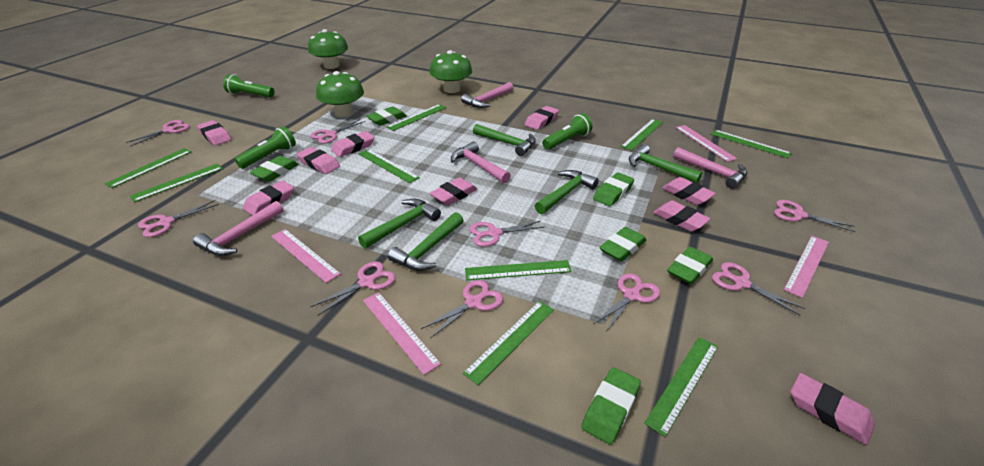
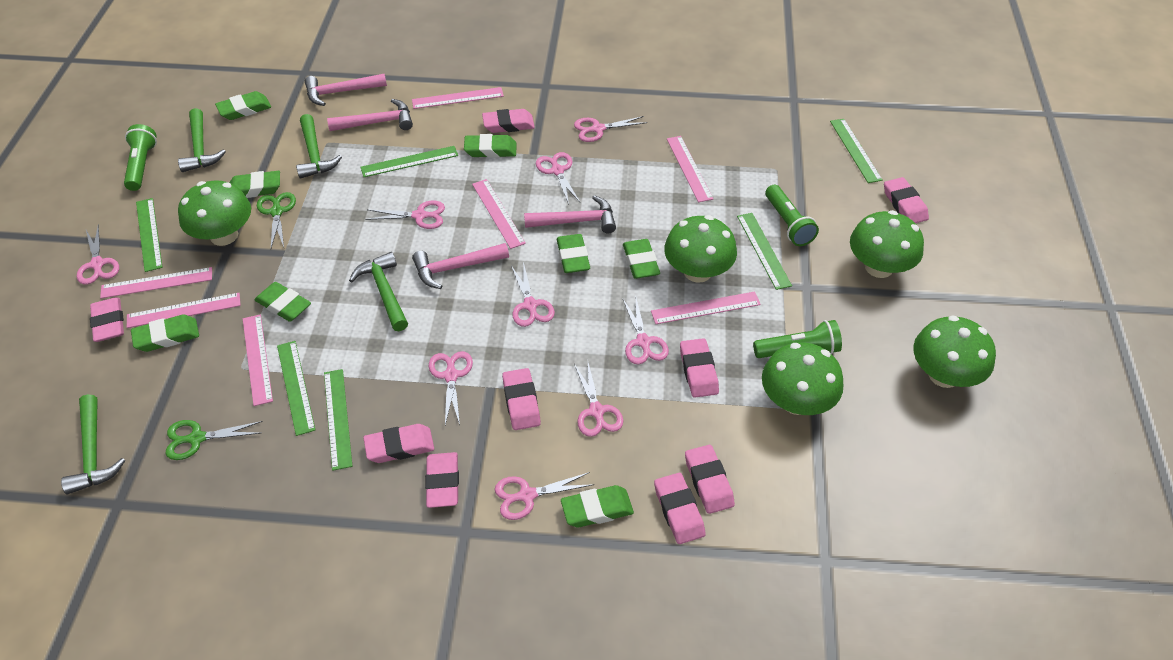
green eraser: [250,156,299,182] [366,106,407,126] [581,367,641,445] [593,172,634,206] [599,227,646,262] [667,247,713,284] = 6 -> [131,315,199,352] [215,91,271,120] [229,171,280,198] [255,282,311,322] [464,134,517,158] [557,234,590,273] [561,485,634,527] [623,239,660,279] = 8
green hammer: [358,199,441,248] [388,212,464,271] [473,124,536,156] [535,170,599,214] [629,144,702,183] = 5 -> [61,394,125,494] [178,108,226,172] [296,114,342,179] [349,252,408,331] = 4
green mushroom: [308,29,348,69] [316,71,364,117] [429,50,472,93] = 3 -> [178,180,251,246] [664,215,737,283] [762,343,844,415] [850,210,924,278] [913,315,996,388] = 5
green ruler: [105,148,192,188] [130,163,223,202] [359,149,420,183] [386,104,446,131] [463,301,554,385] [465,260,572,280] [621,119,663,151] [644,337,718,437] [711,130,792,158] = 9 -> [136,198,163,272] [277,341,315,436] [324,369,352,471] [361,146,458,177] [737,213,792,290] [830,119,883,183] = 6
green scissors: none = 0 -> [165,420,263,460] [257,192,296,248] = 2
pink ruler: [271,229,341,283] [363,292,441,375] [676,125,737,162] [784,236,829,298] = 4 -> [100,267,212,299] [127,293,241,328] [243,314,273,406] [412,87,504,109] [472,179,526,249] [651,291,761,324] [667,136,713,202] = 7

